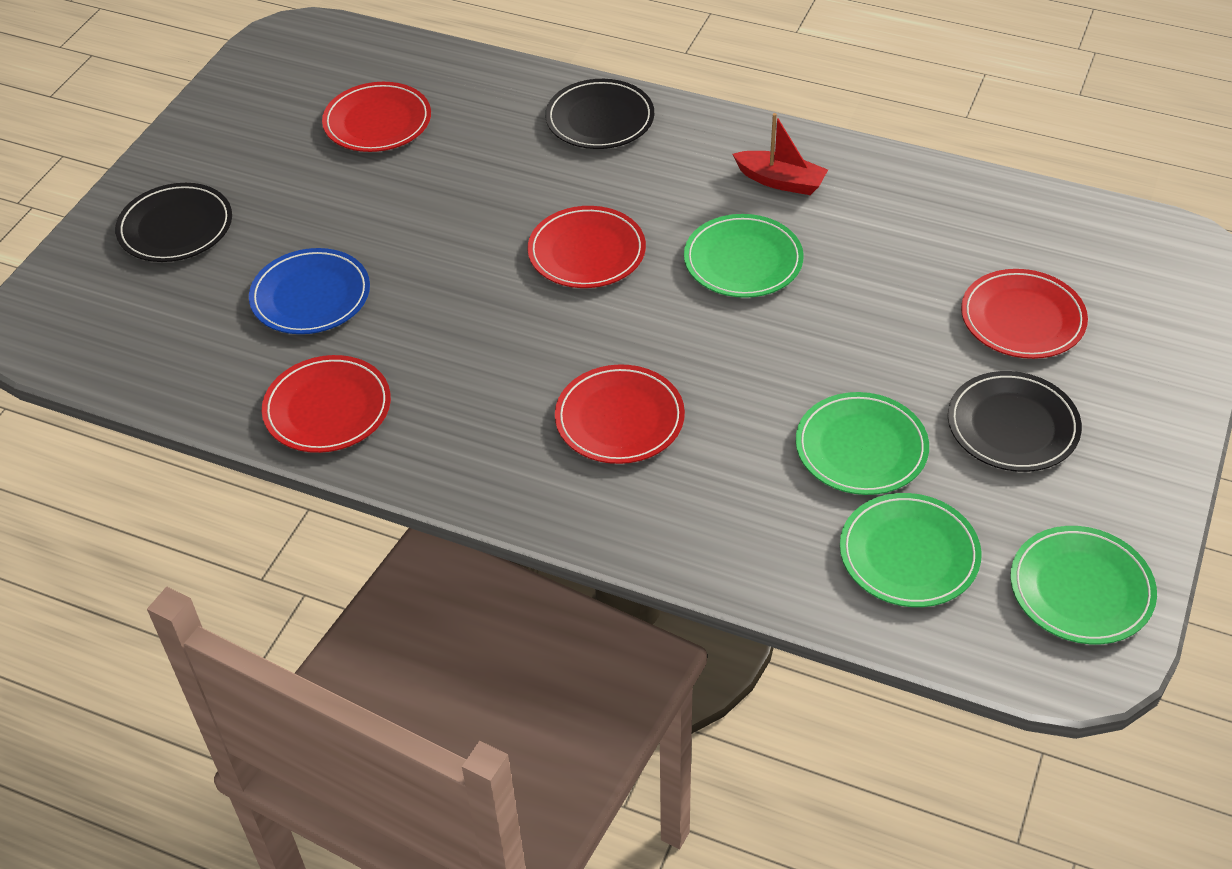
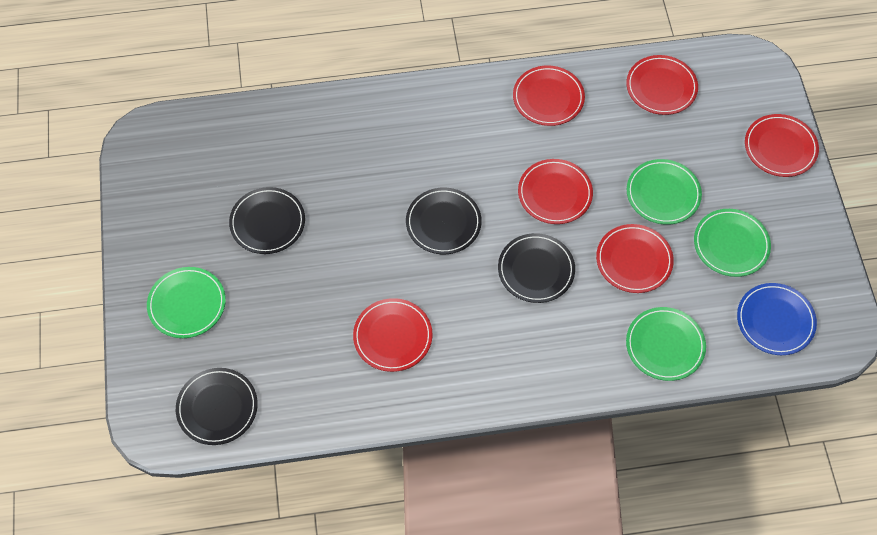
black plate: [115,183,232,262] [545,79,654,149] [948,371,1082,472] = 3 -> [176,368,258,445] [229,187,305,254] [406,187,482,254] [498,233,575,303] = 4
red boat: [733,113,828,195] = 1 -> none = 0
red plate: [262,355,391,453] [322,82,431,152] [527,206,646,288] [555,364,685,464] [961,269,1088,359] = 5 -> [353,298,432,372] [513,65,585,126] [518,159,593,224] [596,224,674,293] [626,55,698,115] [745,114,819,177] = 6

